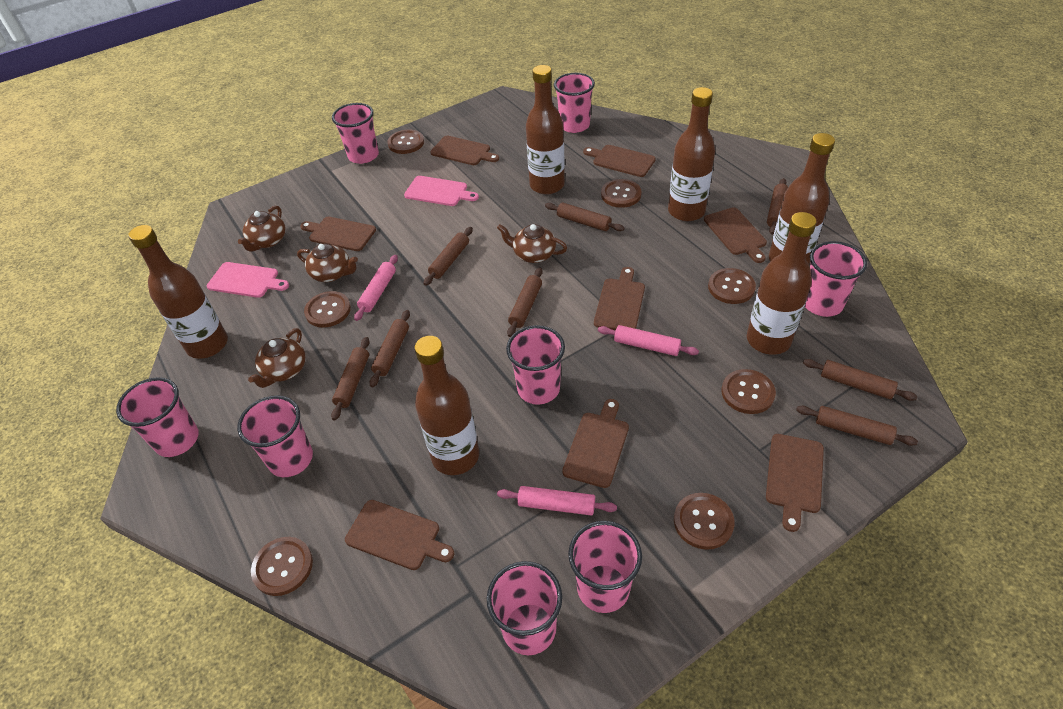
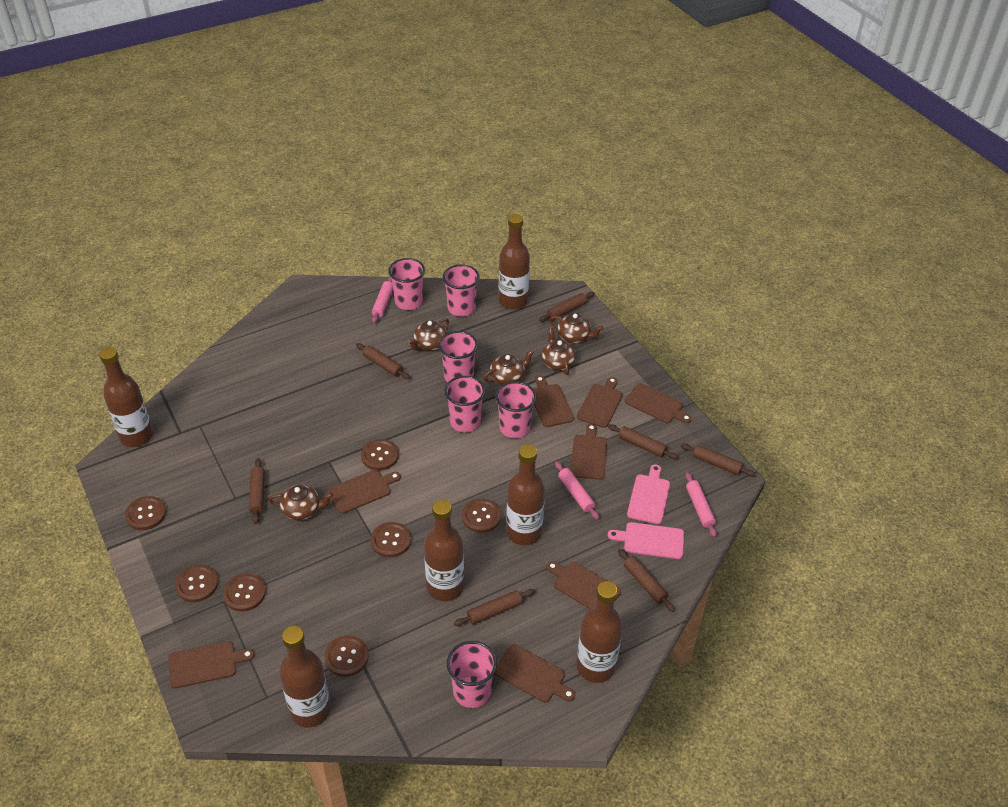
brown rolling pin: [331,337,369,421] [370,310,410,387] [424,227,473,286] [507,268,542,337] [545,202,624,231] [767,178,788,235] [796,406,918,446] [803,359,918,401] = 8 -> [249,458,265,524] [356,343,410,379] [454,589,535,626] [539,292,595,322] [608,424,678,459] [618,549,675,612] [681,443,756,477] = 7
brown teapot: [238,206,286,252] [248,328,306,388] [297,244,358,282] [497,224,567,263] = 4 -> [268,484,333,520] [408,318,449,351] [483,349,534,385] [542,326,576,375] [549,313,603,343] = 5
pink cup: [116,377,199,457] [237,395,313,477] [332,103,379,164] [487,561,562,655] [506,325,565,405] [554,73,595,133] [568,521,642,613] [805,241,867,317] = 8 -> [388,258,425,310] [439,331,478,382] [443,264,480,317] [444,376,485,432] [447,641,497,708] [495,381,536,438] = 6

